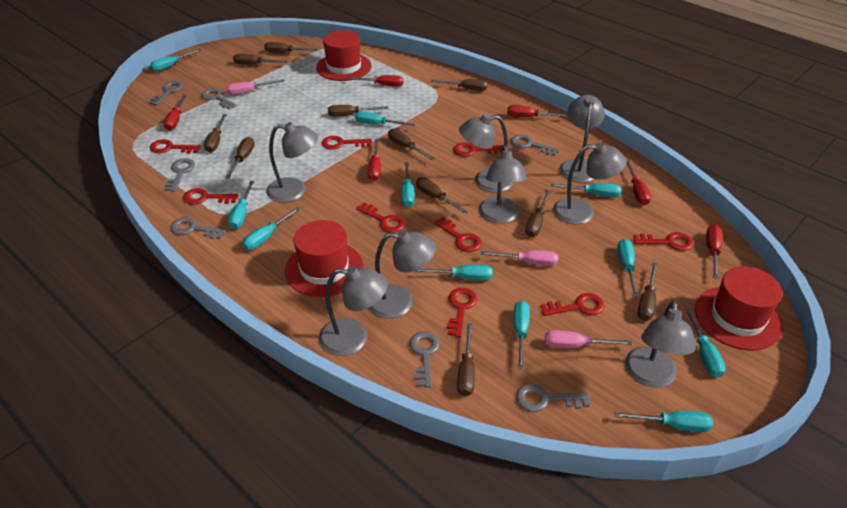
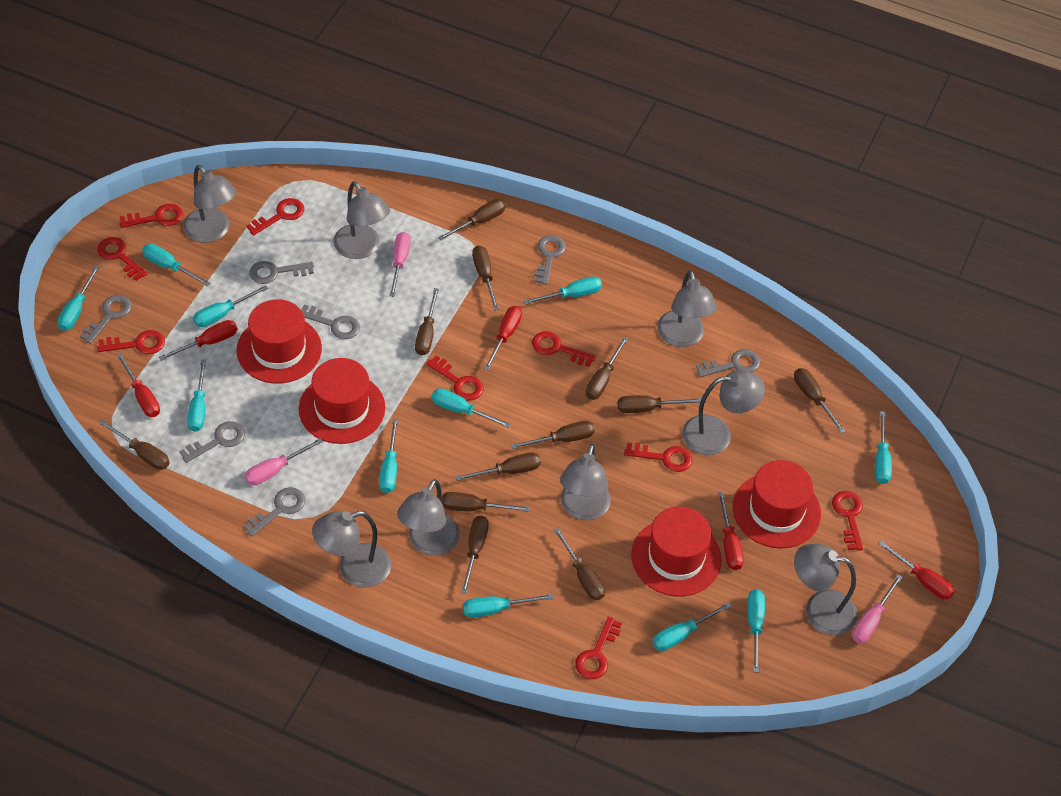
brown screwdriver: [204,114,227,153] [225,137,255,179] [233,54,288,65] [264,42,317,53] [328,105,388,117] [388,129,435,160] [416,177,469,214] [431,79,488,91] [457,323,475,396] [525,190,551,237] [638,262,658,321] = 11 -> [99,420,169,470] [415,288,439,355] [438,199,506,240] [442,492,530,512] [456,453,541,481] [461,515,489,594] [472,246,499,311] [511,421,595,449] [554,528,605,600] [586,337,628,400] [618,395,701,413] [794,368,846,434] = 12
red hat: [285,220,364,297] [316,30,372,81] [695,266,783,351] = 3 -> [236,299,322,384] [299,358,385,444] [631,507,722,597] [733,460,821,549] = 4
red screwdriver: [163,95,186,130] [347,75,403,86] [368,139,381,181] [507,105,568,117] [626,160,651,205] [706,225,722,279] = 6 -> [117,353,160,417] [159,320,238,361] [484,306,522,370] [718,492,744,570] [878,540,955,600] = 5

